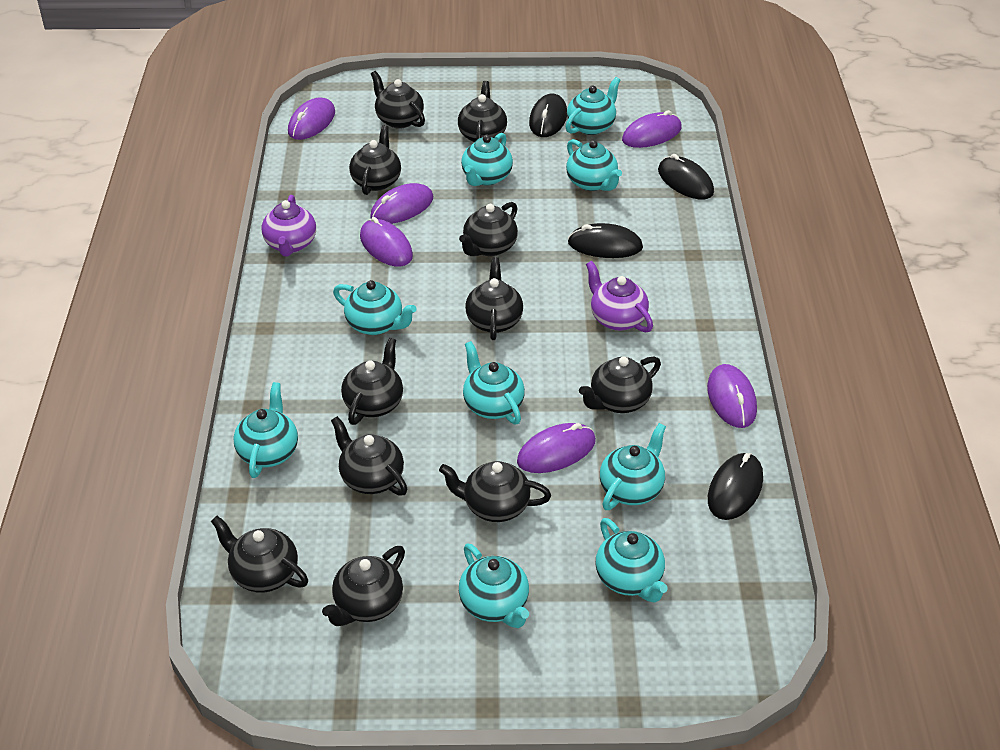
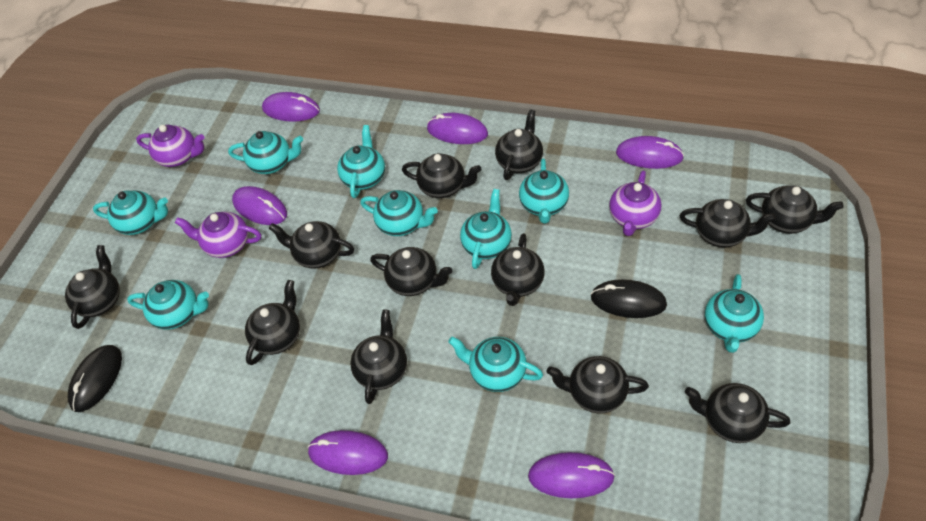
black mouse: [529,94,567,137] [568,223,643,258] [658,154,714,199] [708,453,763,520] = 4 -> [68,345,122,412] [591,279,667,318] = 2
black teapot: [211,516,308,593] [322,546,405,626] [331,416,407,496] [341,338,403,425] [349,125,401,195] [371,71,425,129] [439,461,551,522] [458,81,507,142] [459,202,518,256] [465,257,523,340] [579,356,661,413] = 11 -> [65,245,120,329] [245,280,300,365] [269,221,354,269] [350,310,407,404] [370,247,452,296] [402,153,481,198] [491,233,545,306] [495,109,543,180] [547,356,649,413] [680,199,776,248] [685,383,790,443] [746,185,844,234] = 12
purple teapot: [262,195,316,256] [586,261,653,333] = 2 -> [136,125,204,167] [175,212,261,258] [609,171,662,236] = 3

